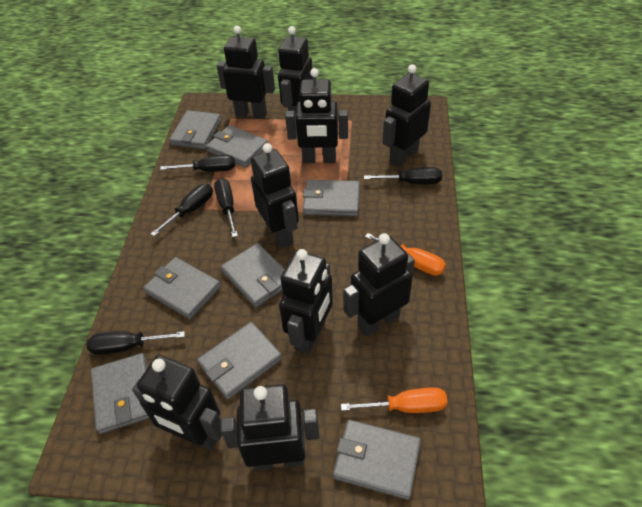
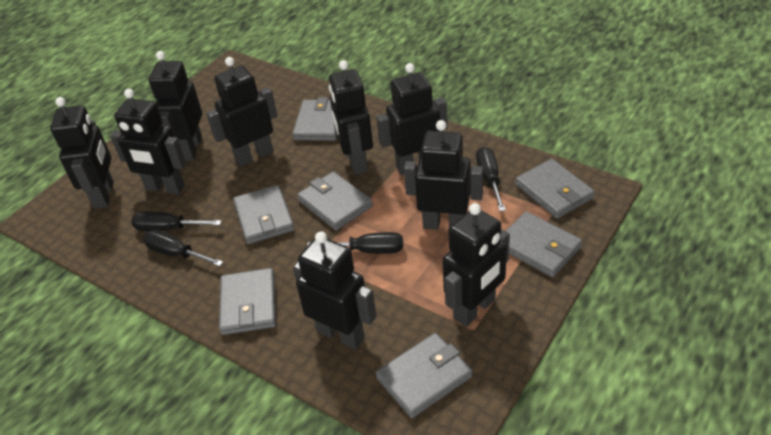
black screwdriver: [87,331,185,355] [151,184,213,236] [160,155,235,172] [214,178,238,237] [364,167,442,184] = 5 -> [131,211,221,231] [143,230,223,266] [307,232,403,254] [476,147,506,211] = 4
grey wallet: [91,353,149,434] [143,257,221,320] [169,110,221,149] [197,322,282,399] [206,125,268,168] [221,243,285,308] [302,180,360,216] [333,420,421,500] = 8 -> [219,268,276,335] [233,185,295,244] [292,97,337,141] [297,171,373,231] [376,333,472,418] [506,211,582,277] [515,159,595,219] = 7
orange screwdriver: [341,387,448,413] [365,233,446,276] = 2 -> none = 0

